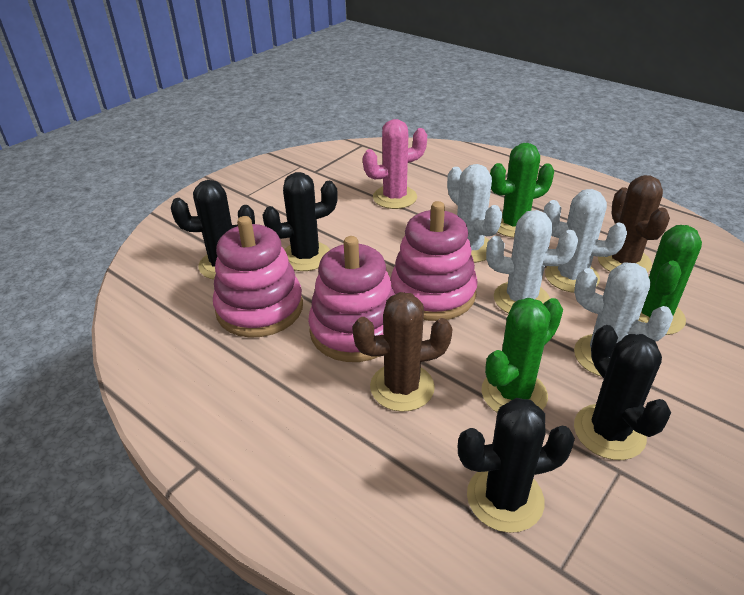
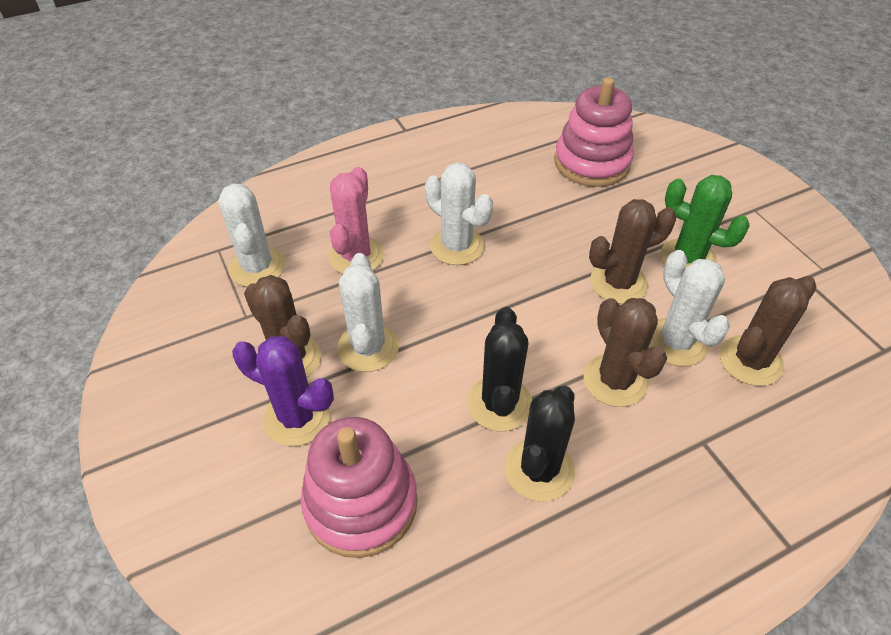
black cactus: [171,180,255,279] [263,172,338,271] [458,398,575,533] [574,325,671,460] = 4 -> [467,307,532,432] [505,385,575,501] = 2
brown cactus: [352,292,452,412] [598,175,670,273] = 2 -> [244,275,321,377] [584,298,667,407] [589,199,676,304] [720,276,816,386] = 4
green cactus: [482,298,563,412] [490,143,554,238] [638,225,702,335] = 3 -> [660,175,750,269] = 1
pink stacking toy: [213,216,303,338] [308,236,395,362] [391,201,478,321] = 3 -> [300,417,418,558] [554,77,634,187] = 2
purple cactus: none = 0 -> [232,336,334,446] = 1

